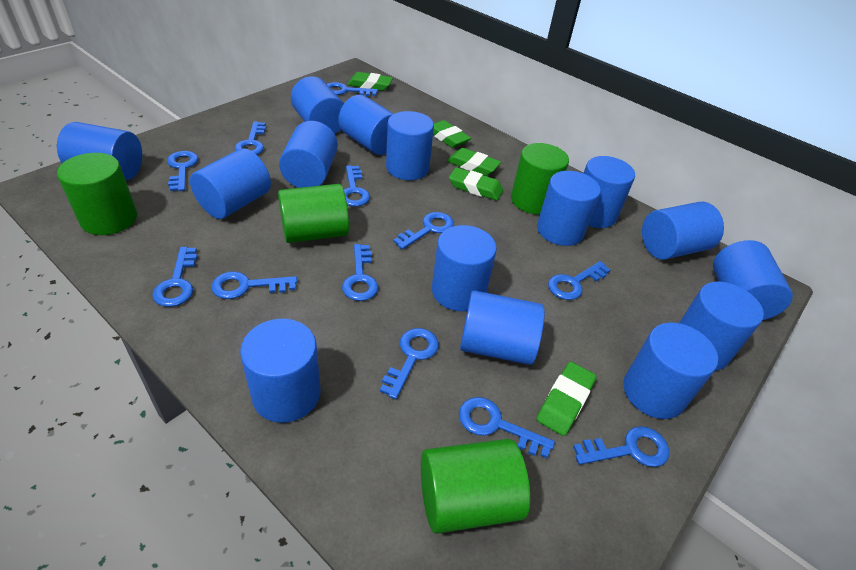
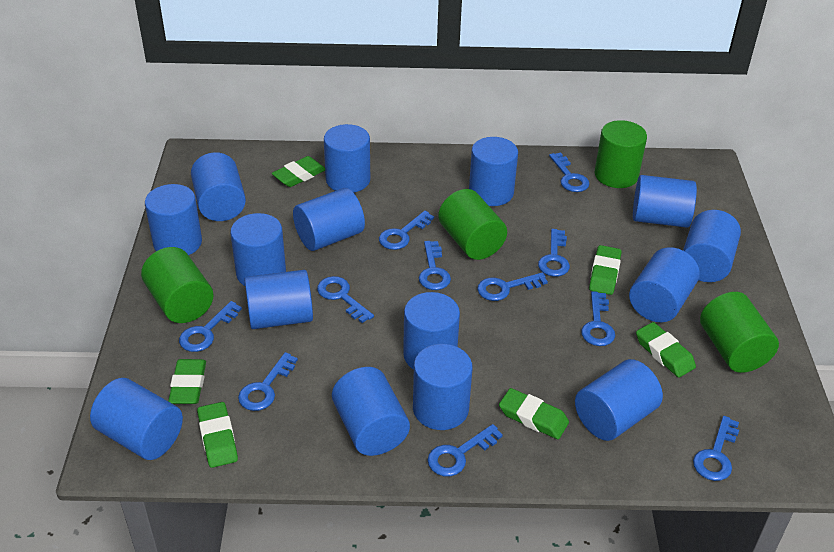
blue key: [152,247,198,307] [167,151,198,191] [211,271,297,299] [234,121,266,155] [327,82,378,96] [342,244,378,301] [344,165,370,207] [380,328,439,399] [393,212,454,250] [459,397,555,458] [548,261,610,300] [573,426,669,467] = 12 -> [179,301,242,352] [238,352,298,411] [317,276,374,323] [379,211,434,250] [419,241,451,290] [428,424,503,476] [477,272,548,301] [538,229,570,277] [549,152,589,192] [581,291,615,346] [693,416,739,481] = 11
green eraser: [348,72,393,91] [433,120,471,148] [447,148,501,176] [449,167,503,201] [537,362,596,436] = 5 -> [168,359,206,404] [197,402,238,468] [272,156,325,187] [499,388,569,439] [589,245,622,295] [636,322,696,377] = 6

